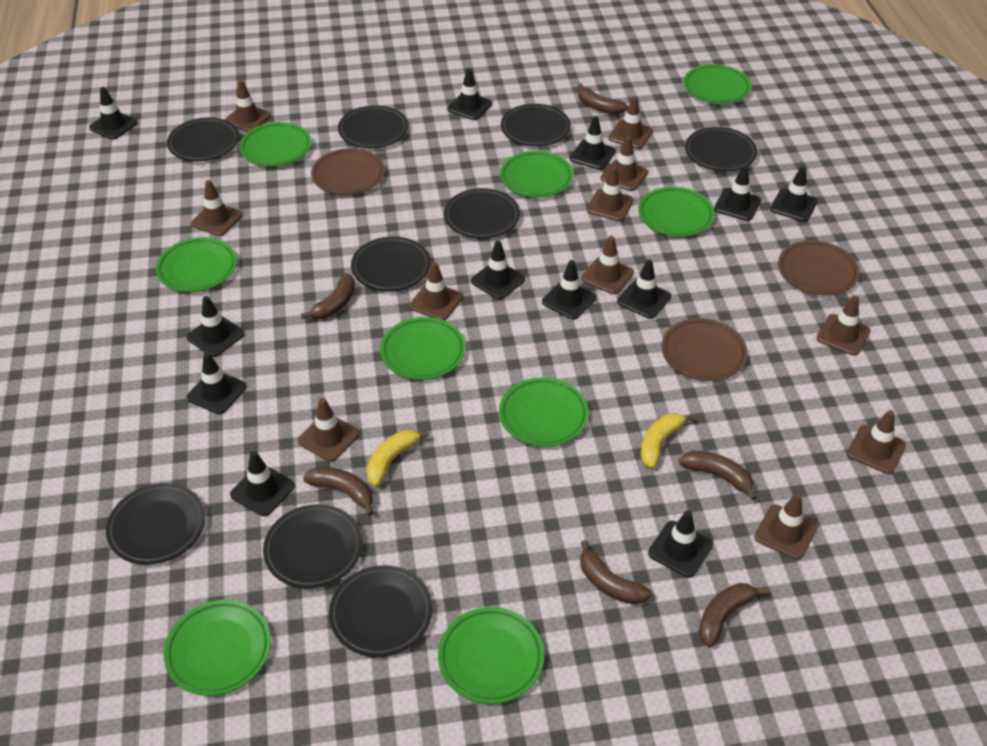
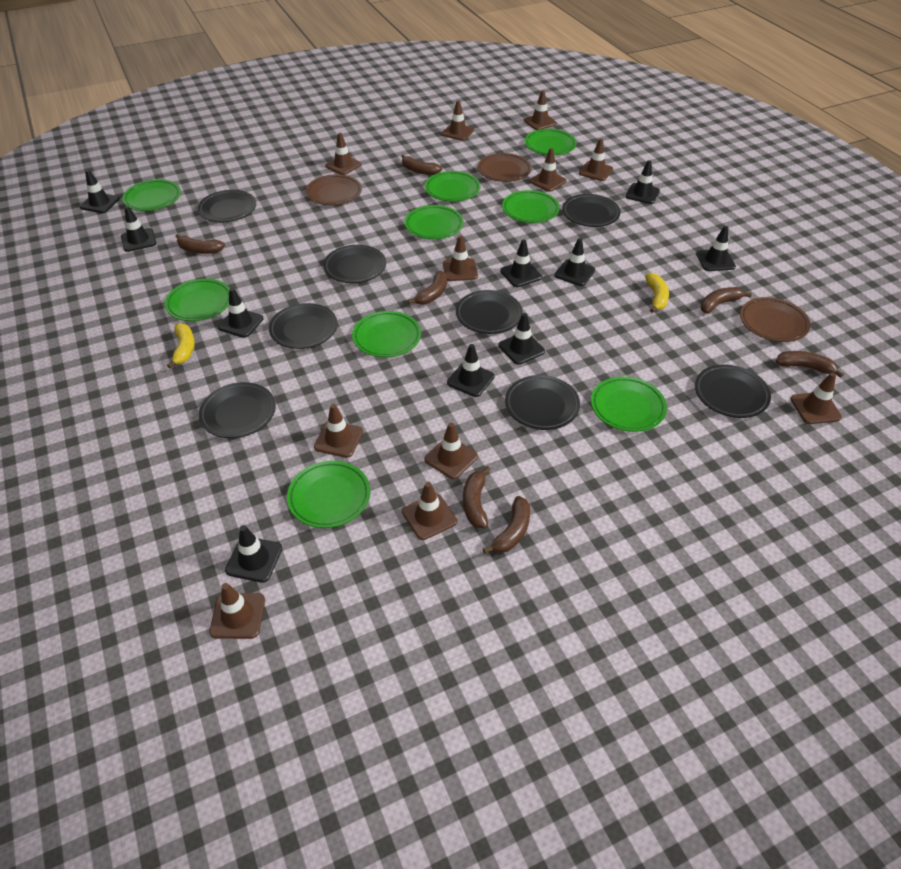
black plate: [106,483,205,565] [167,117,239,161] [263,504,363,589] [329,565,433,657] [338,105,408,148] [351,236,431,291] [444,188,520,238] [501,104,571,146] [685,127,757,172] = 9 -> [198,190,256,222] [199,382,276,438] [269,303,337,349] [323,245,386,283] [456,290,523,334] [505,375,580,430] [562,194,621,227] [695,365,771,418] = 8
black traffic cone: [89,87,138,140] [186,352,246,414] [187,296,244,357] [230,451,295,516] [447,68,492,120] [471,240,525,299] [542,260,596,320] [570,116,616,170] [617,259,671,319] [648,510,713,578] [714,165,761,221] [770,166,818,222] = 12 -> [80,170,120,213] [121,206,156,252] [218,288,264,338] [225,525,282,583] [447,344,495,397] [498,313,545,365] [500,239,542,287] [554,238,595,286] [625,160,660,204] [696,226,736,271] = 10
brown banana: [301,273,355,319] [303,467,374,516] [578,84,628,115] [580,540,652,605] [679,451,757,500] [699,583,768,647] = 6 -> [176,234,225,254] [401,154,442,175] [407,271,447,305] [463,466,491,528] [483,496,530,554] [701,287,752,313] [776,351,844,378] = 7

